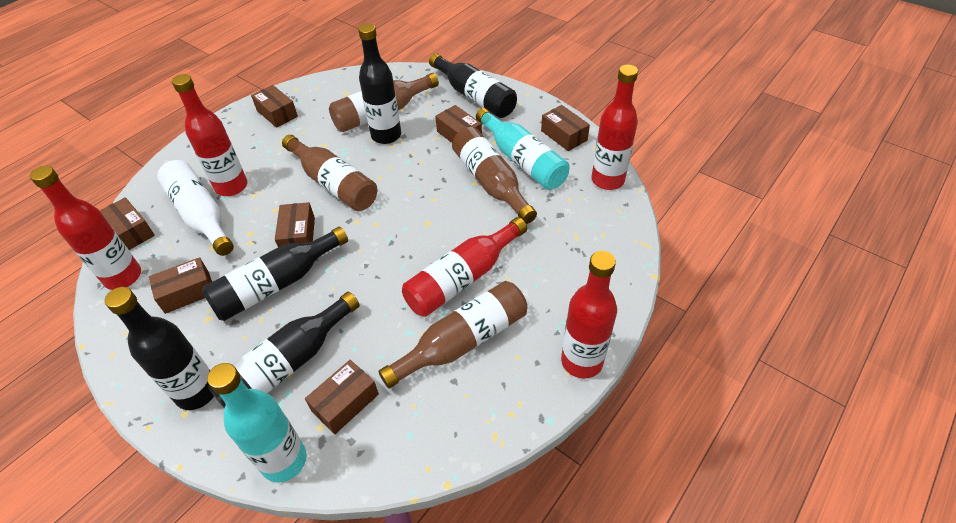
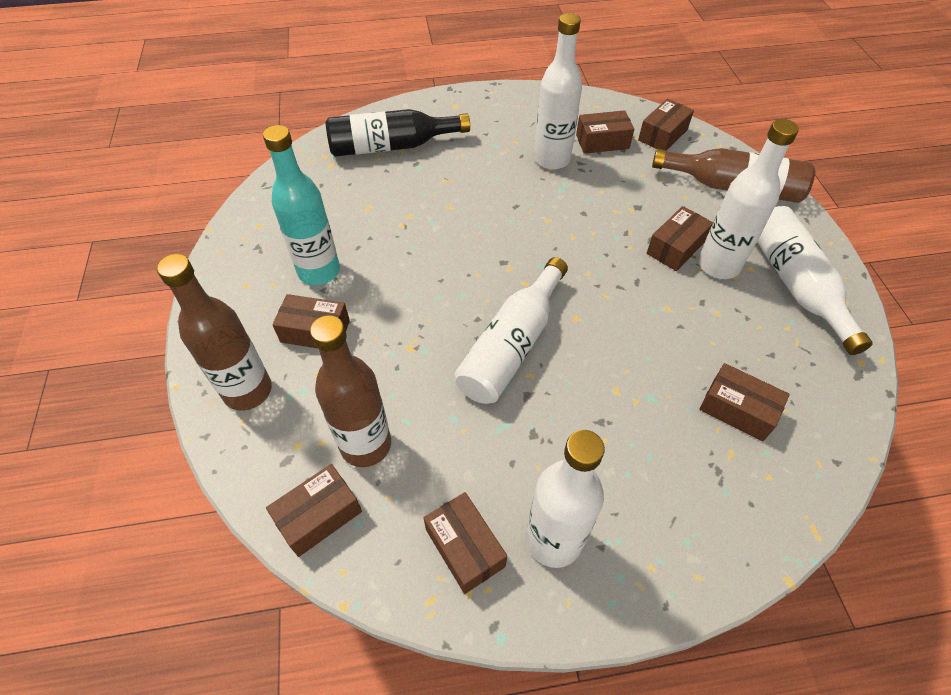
black bottle: [105,287,214,410] [202,226,348,321] [208,292,360,409] [358,23,401,144] [429,53,517,118] = 5 -> [325,109,470,157] = 1
brown bottle: [282,135,377,211] [329,73,439,132] [379,281,527,388] [452,127,537,224] = 4 -> [157,254,272,411] [310,315,391,467] [652,148,815,203] = 3
red bottle: [30,166,141,290] [172,74,247,196] [402,217,527,317] [561,251,617,379] [592,65,638,190] = 5 -> none = 0
turquoise bottle: [207,363,307,483] [476,108,570,190] = 2 -> [263,125,340,285] = 1
white bottle: [157,160,234,256] = 1 -> [454,257,568,404] [526,430,605,568] [534,13,582,170] [698,119,799,279] [757,206,873,355] = 5

